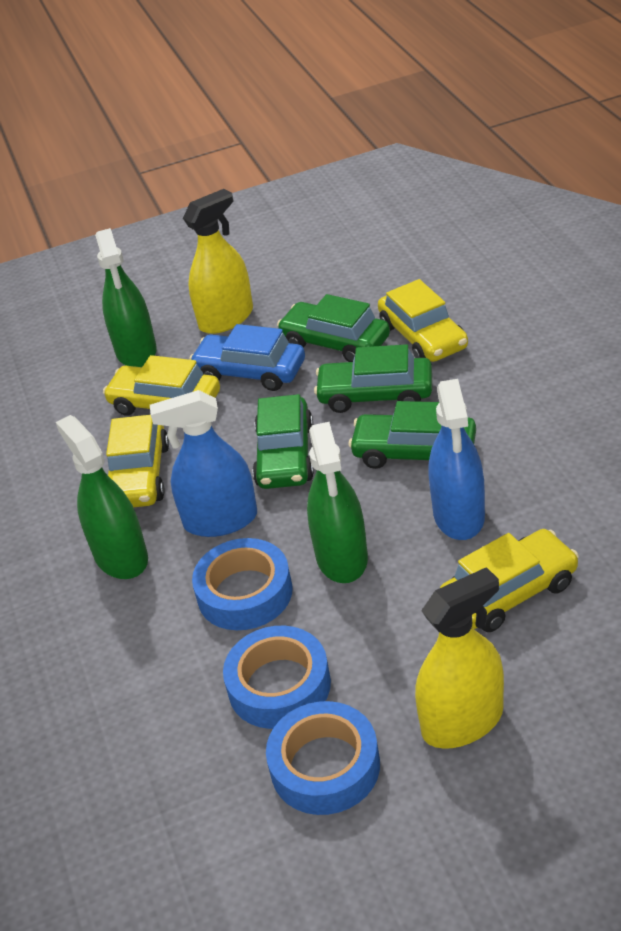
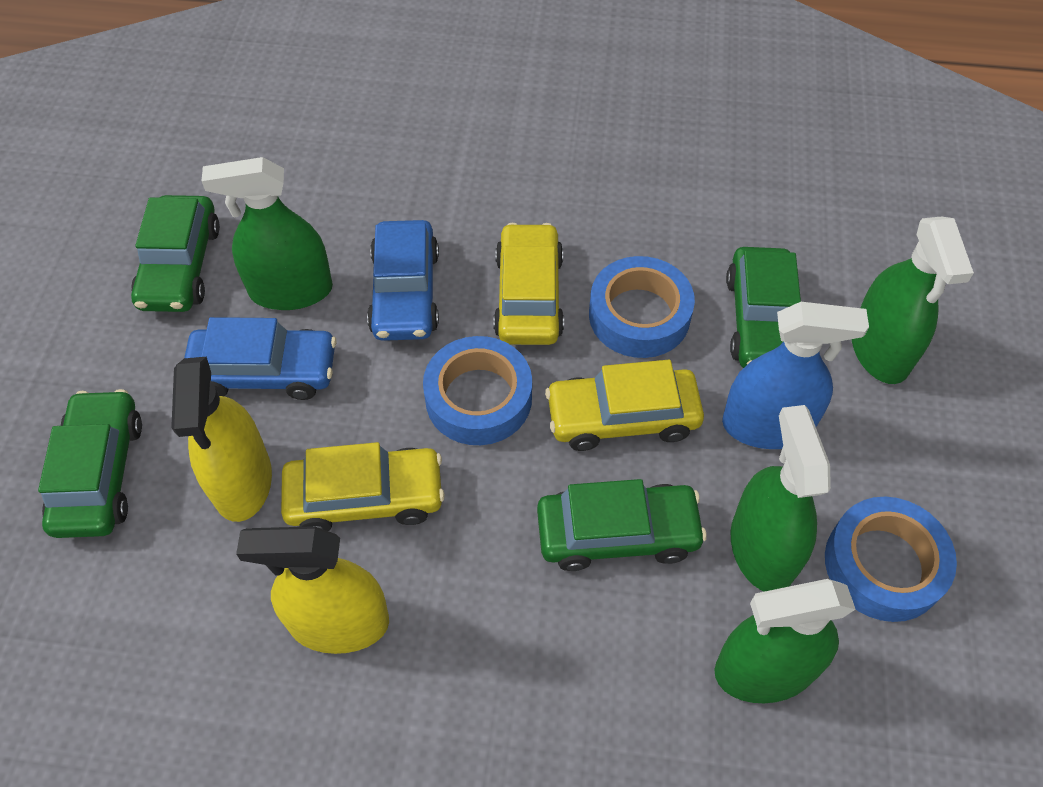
blue car: [189,324,305,391] = 1 -> [184,317,336,400] [367,220,439,341] = 2
blue spray bottle: [150,390,257,537] [429,379,485,540] = 2 -> [722,302,869,449] = 1
green spray bottle: [56,415,148,579] [95,228,157,367] [307,422,368,583] = 3 -> [202,157,333,310] [714,579,856,703] [731,405,831,592] [852,216,974,384] = 4
yellow car: [103,355,220,416] [106,415,169,507] [378,279,468,362] [440,529,579,632] = 4 -> [281,442,445,531] [493,223,564,345] [545,360,704,451] = 3

